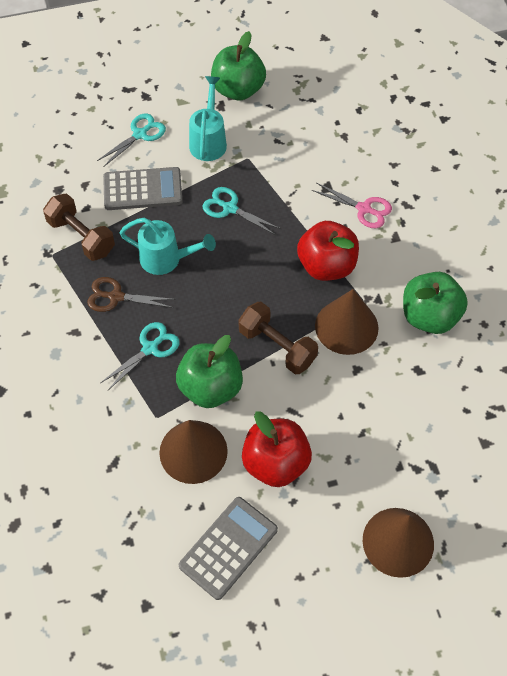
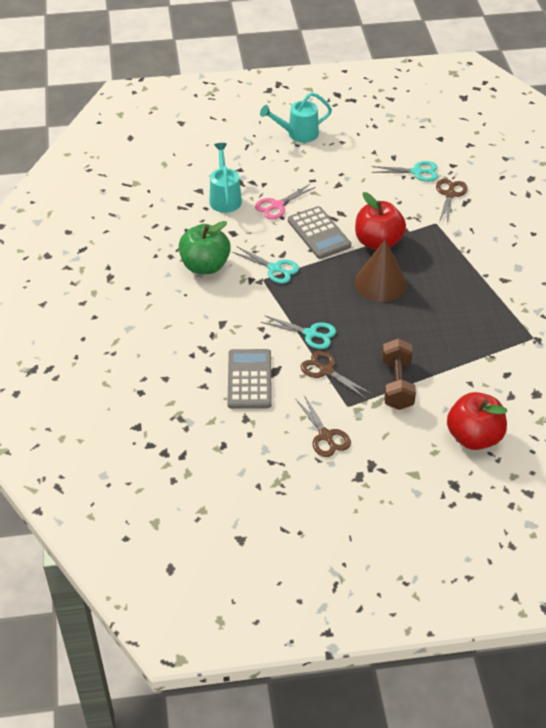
brown cone: [159,420,228,484] [315,289,379,355] [363,508,434,578] = 3 -> [355,240,407,302] = 1
brown dumbbell: [43,193,115,261] [238,302,318,374] = 2 -> [382,338,416,410] = 1
brown scissors: [87,277,175,312] = 1 -> [295,395,351,457] [301,351,372,399] [436,179,468,224] = 3
green apple: [176,335,243,408] [211,31,266,100] [403,272,468,334] = 3 -> [179,221,231,274] = 1

